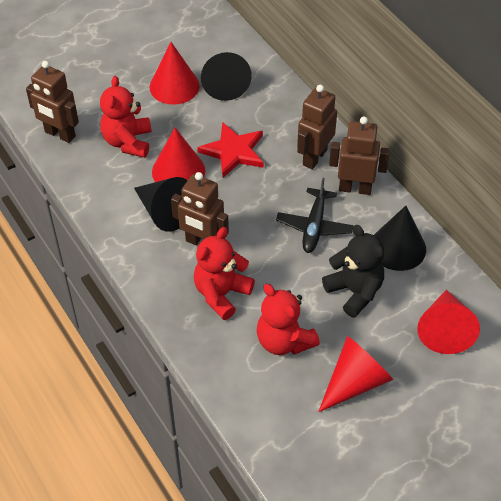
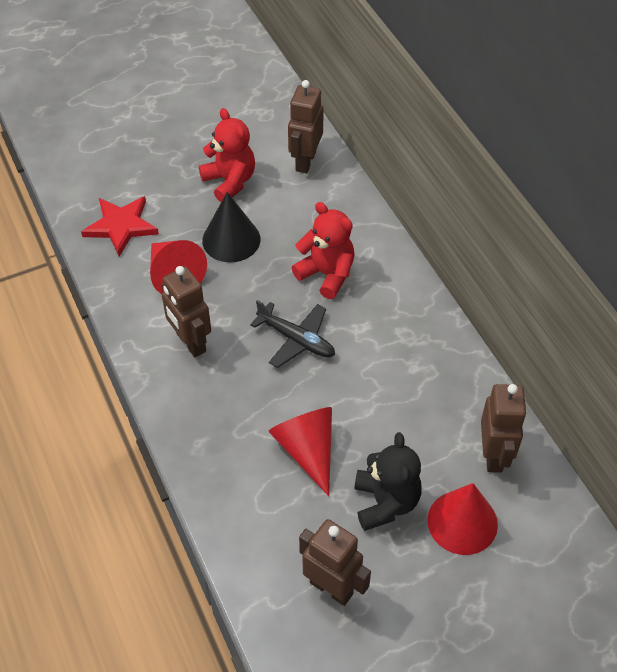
black cone: [134,177,188,232] [201,52,252,101] [374,206,426,271] = 3 -> [202,192,261,263] = 1
red cone: [150,42,200,105] [152,128,205,182] [318,336,393,412] [417,290,480,354] = 4 -> [150,240,207,294] [268,407,332,496] [427,483,498,555] = 3
red teddy bear: [100,76,151,158] [194,227,255,320] [257,284,320,355] = 3 -> [199,108,255,202] [291,202,355,299] = 2

